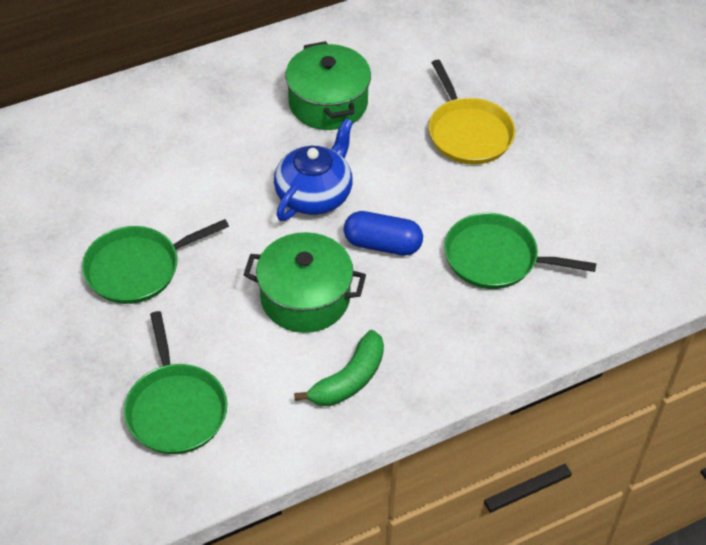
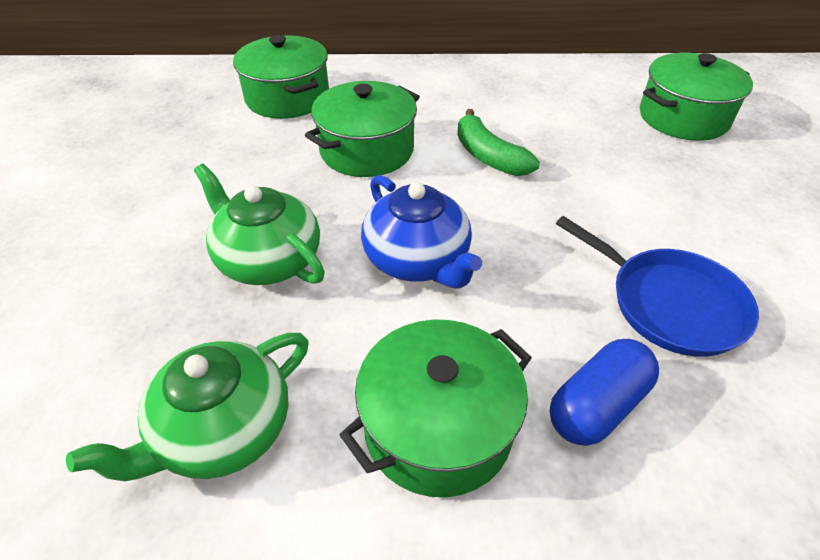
blue pan: none = 0 -> [556,216,759,357] = 1
green pan: [82,219,229,304] [124,311,227,454] [444,213,597,289] = 3 -> none = 0
green pot: [244,232,366,333] [285,41,371,130] = 2 -> [233,35,329,119] [305,81,420,177] [340,319,532,497] [640,53,753,141] = 4
green teapot: none = 0 -> [66,333,309,481] [194,163,325,285] = 2
yellow pan: [429,60,515,165] = 1 -> none = 0

